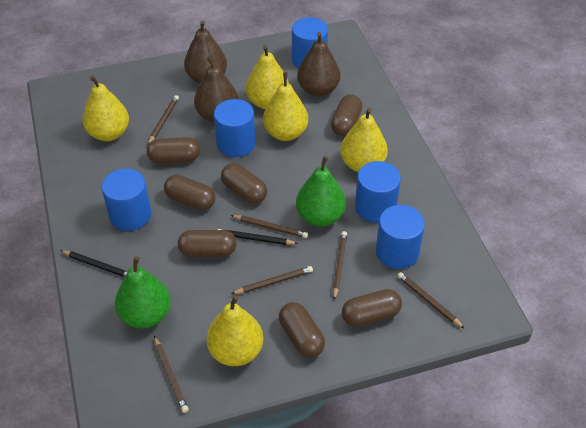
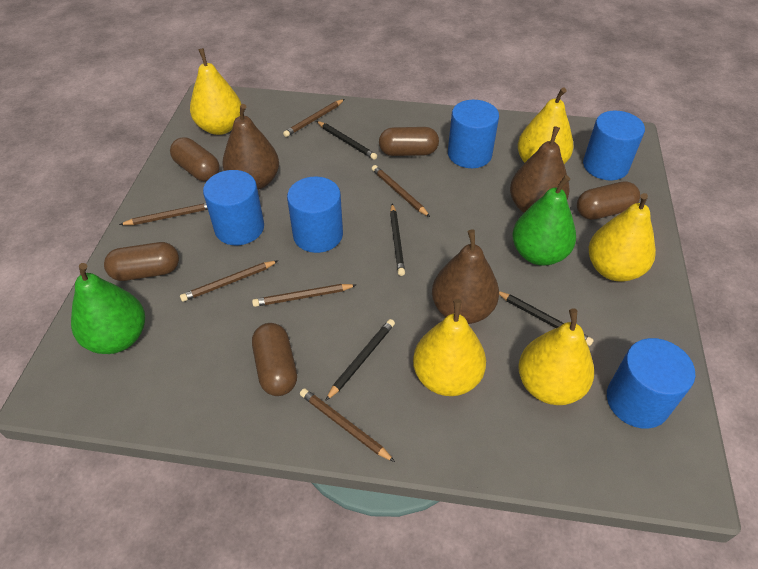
black pencil: [60,250,128,277] [218,229,298,245] = 2 -> [317,121,377,160] [325,319,395,401] [390,204,405,276] [499,291,594,346] = 4
brown capsule: [147,137,200,164] [164,175,215,210] [178,230,237,257] [221,163,267,204] [279,302,325,358] [331,94,362,136] [342,289,402,327] = 7 -> [104,242,179,281] [170,137,220,181] [252,323,297,396] [379,127,439,156] [577,181,640,220] = 5

